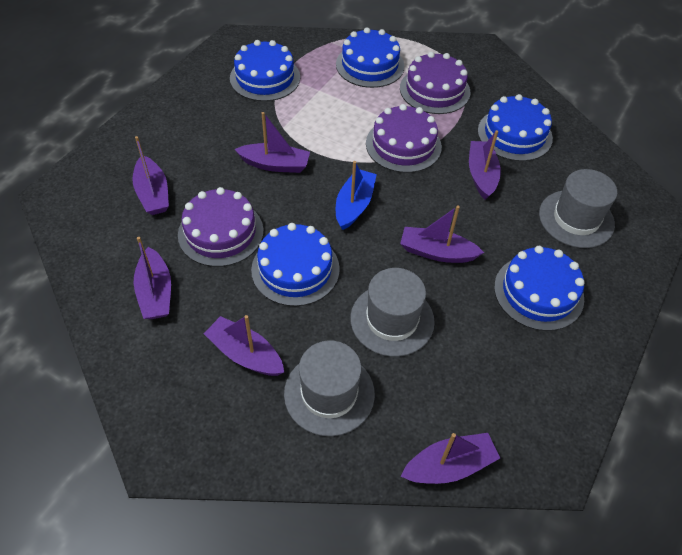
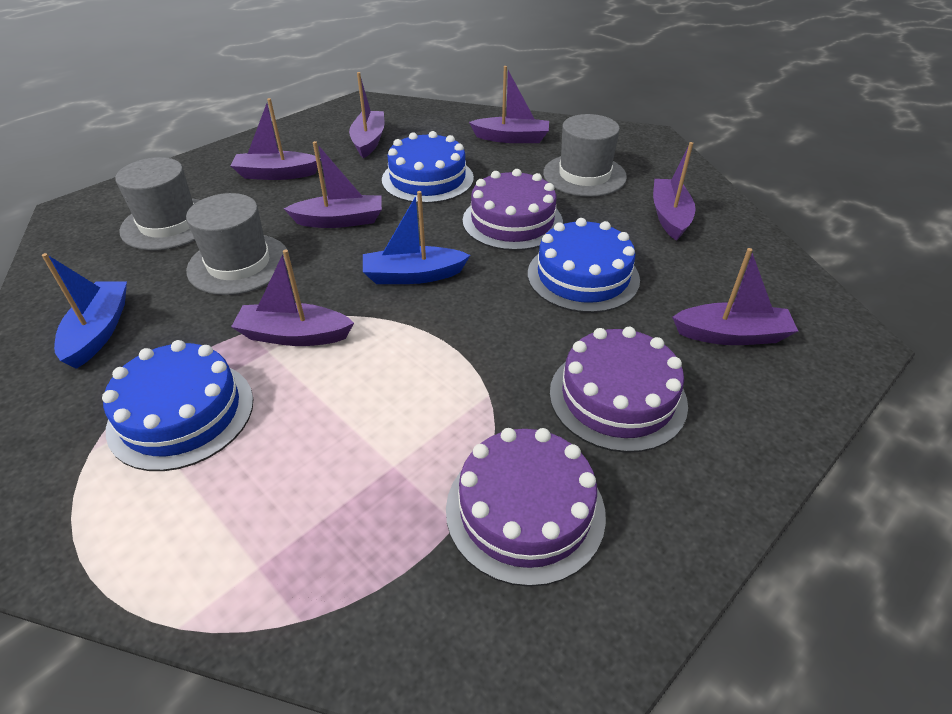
blue boat: [336,161,377,230] = 1 -> [42,253,127,369] [363,191,470,284] = 2
blue cake: [230,40,300,101] [251,223,340,306] [336,27,404,88] [478,94,553,161] [494,246,585,331] = 5 -> [102,340,253,471] [382,131,474,204] [528,218,640,313] = 3

